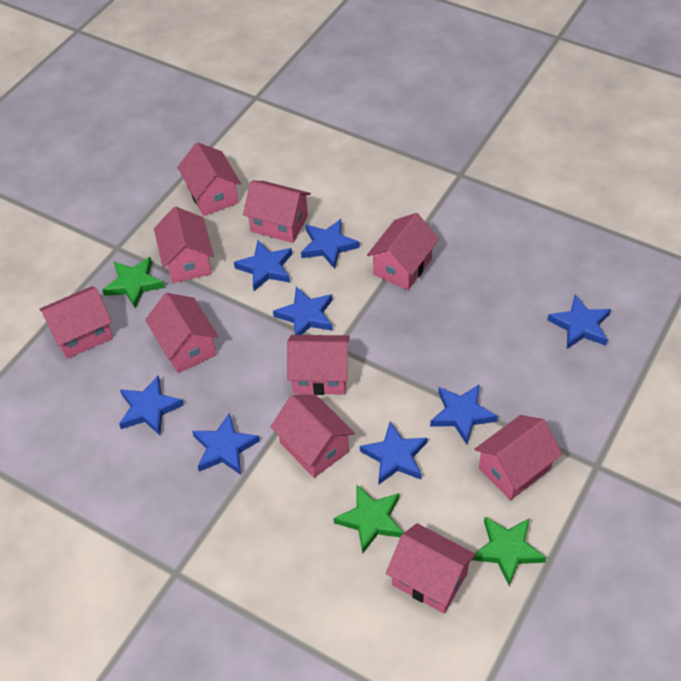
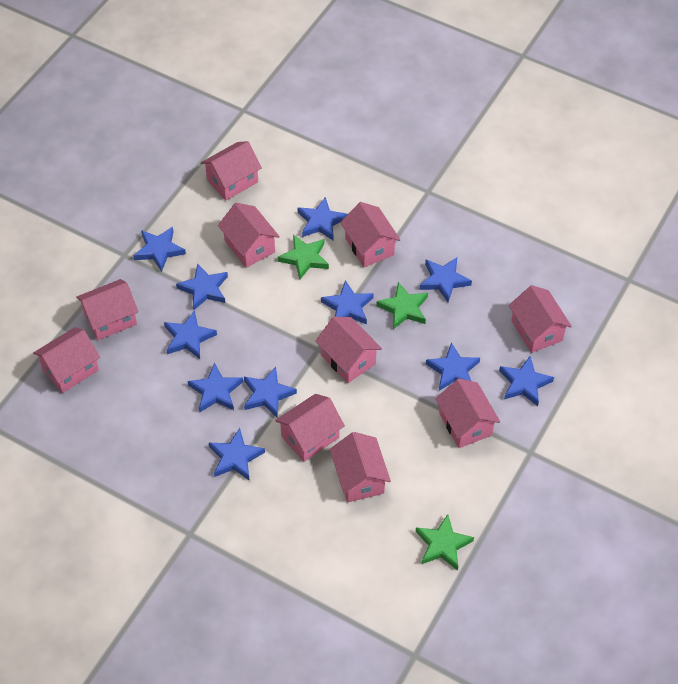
blue star: [119,376,184,435] [192,412,260,475] [234,240,292,291] [273,286,333,335] [301,219,360,269] [360,422,428,484] [430,384,498,444] [547,295,611,349] = 8 -> [133,227,186,272] [164,311,217,359] [176,263,228,310] [188,363,243,412] [209,428,265,481] [244,367,297,417] [298,197,348,241] [321,280,374,324] [420,258,472,302] [426,342,480,391] [499,356,554,406] = 11

